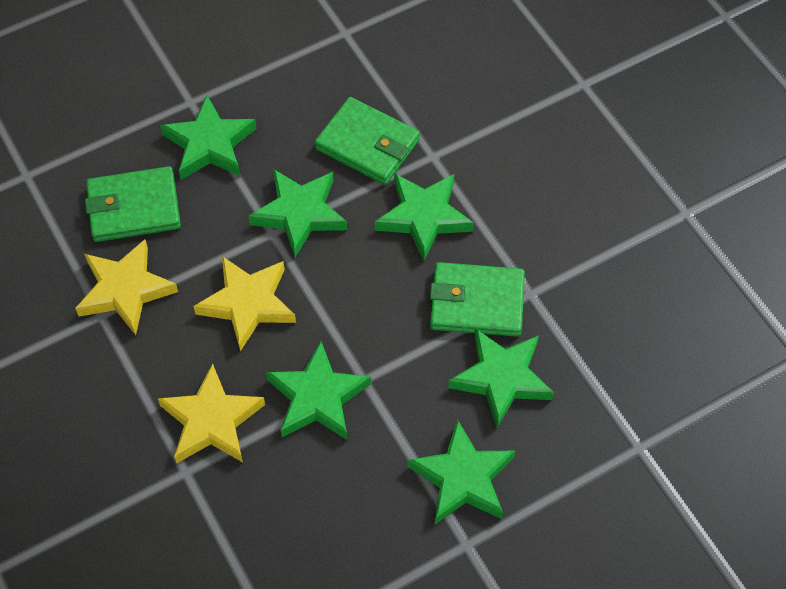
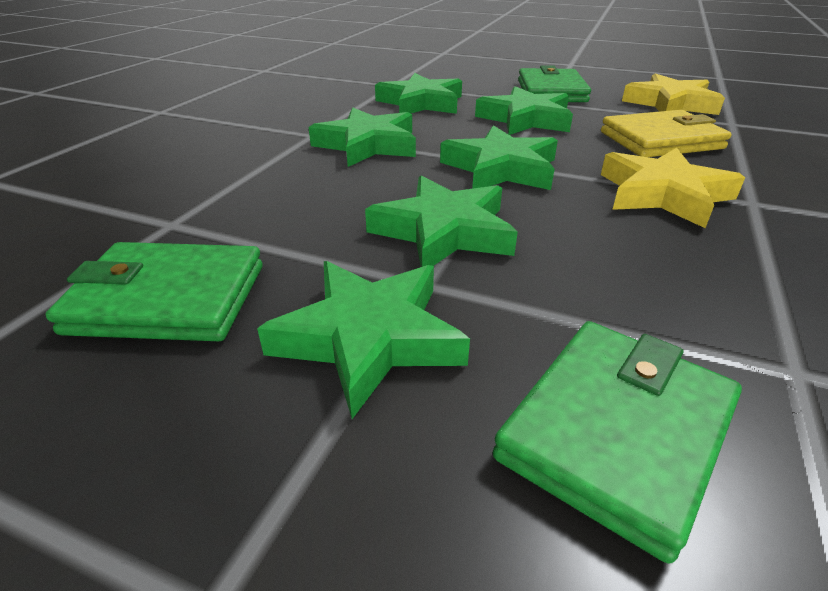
yellow star: [75,239,178,335] [158,363,265,463] [193,256,296,352] = 3 -> [601,148,745,228] [622,74,725,115] = 2
yellow wallet: none = 0 -> [601,110,731,157] = 1

